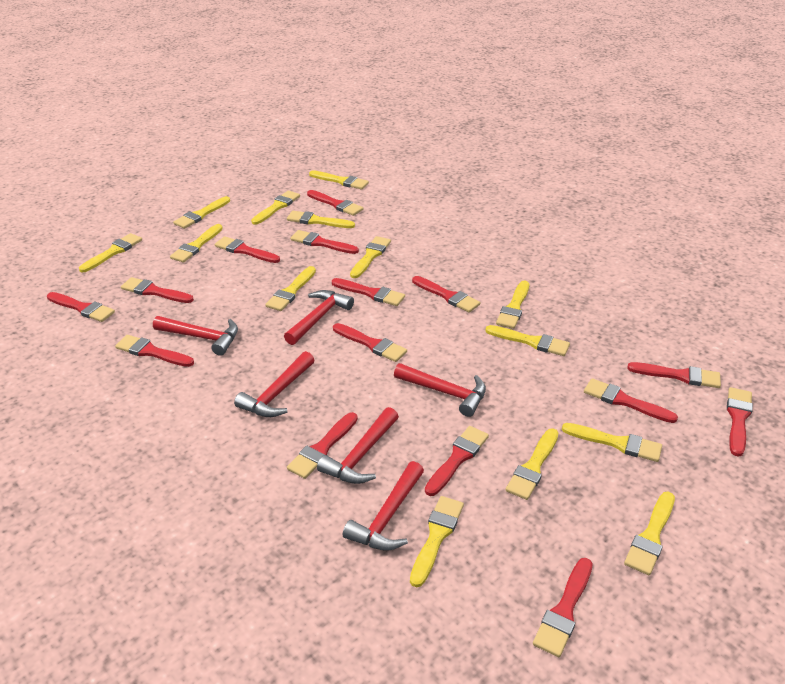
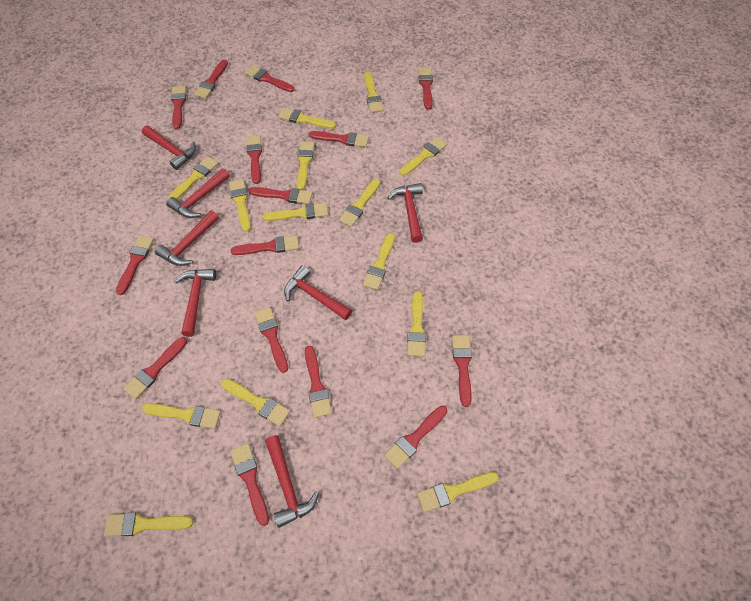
red hammer: [153,316,238,356] [234,351,315,417] [284,290,354,345] [317,407,399,484] [343,461,424,551] [394,363,486,417] = 6 -> [142,126,196,170] [155,210,219,266] [166,168,230,218] [174,269,216,337] [265,435,319,528] [284,265,352,320] [387,183,423,243] = 7

